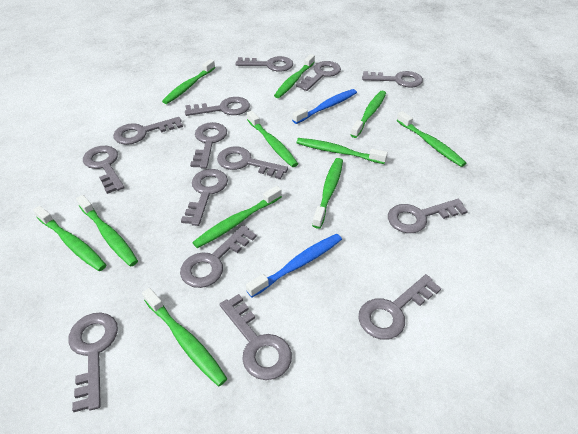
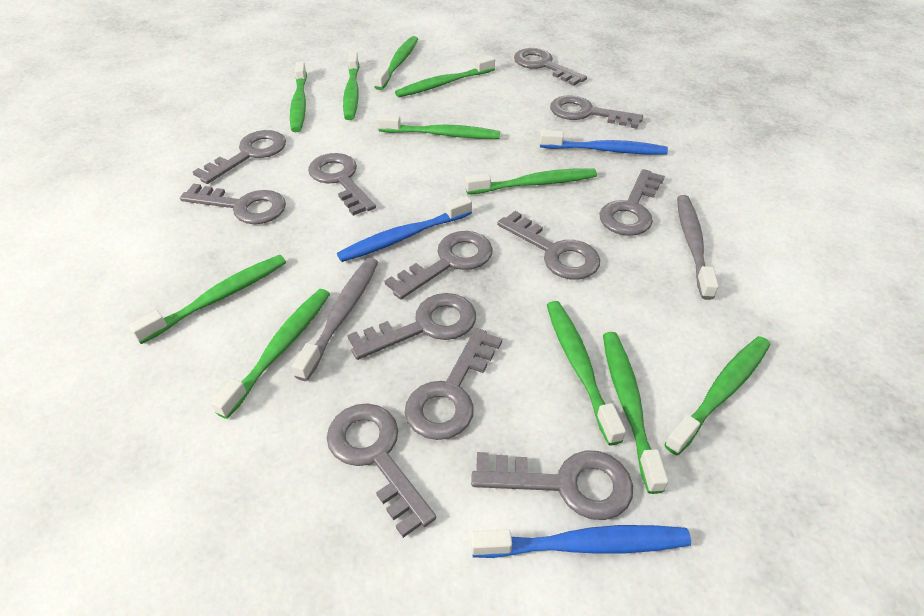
blue toothbrush: [246,234,342,297] [292,89,357,124] = 2 -> [337,196,472,262] [470,525,691,558] [540,130,668,155] = 3
grey key: [68,312,118,412] [83,146,125,194] [113,117,183,145] [180,225,257,288] [181,169,228,226] [185,97,250,116] [190,122,227,168] [217,147,288,179] [219,294,292,380] [235,56,293,72] [296,61,341,91] [359,274,441,340] [362,71,423,87] [388,199,468,233] = 14 -> [180,184,286,224] [193,130,286,184] [308,153,376,216] [327,403,436,538] [347,293,476,360] [385,231,493,300] [405,328,502,440] [471,450,633,520] [497,211,600,280] [514,48,587,86] [550,95,643,129] [599,169,665,236] = 12
grey toothbrush: none = 0 -> [292,258,378,381] [677,195,719,300] = 2

